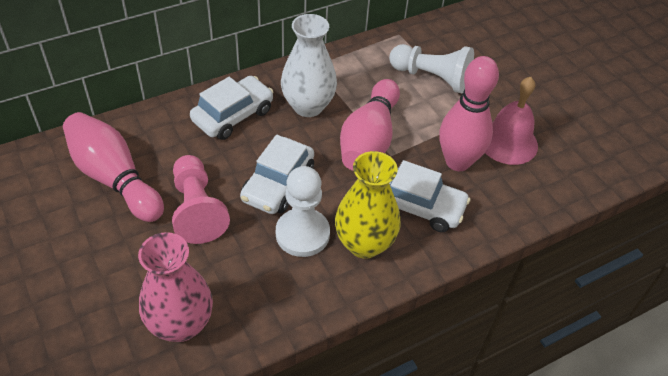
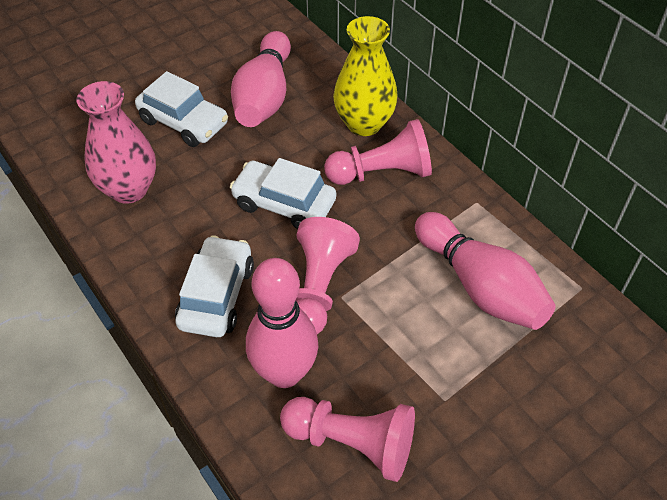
pink bell: [485,77,538,165] = 1 -> none = 0
pink pawn: [172,155,230,244] = 1 -> [280,397,415,482] [296,217,360,334] [324,119,432,185] = 3
white pawn: [276,166,330,257] [389,44,474,93] = 2 -> none = 0
white vase: [281,14,337,117] = 1 -> none = 0

